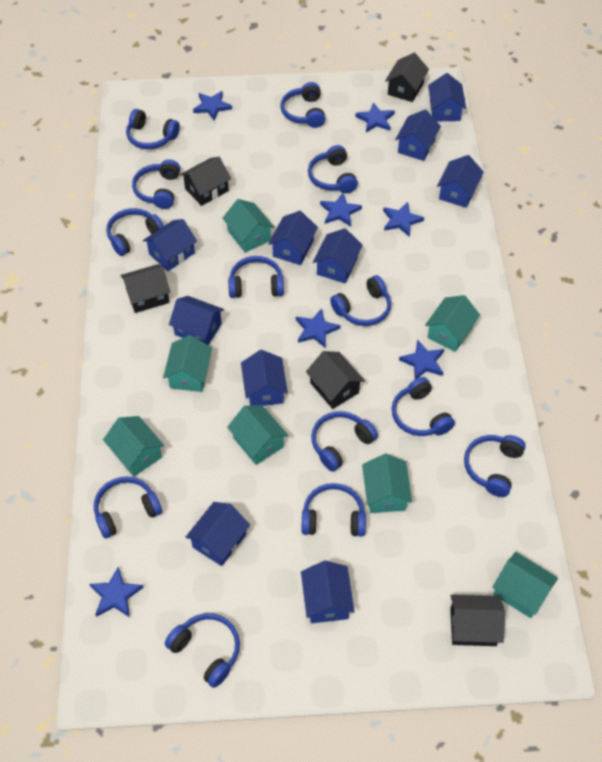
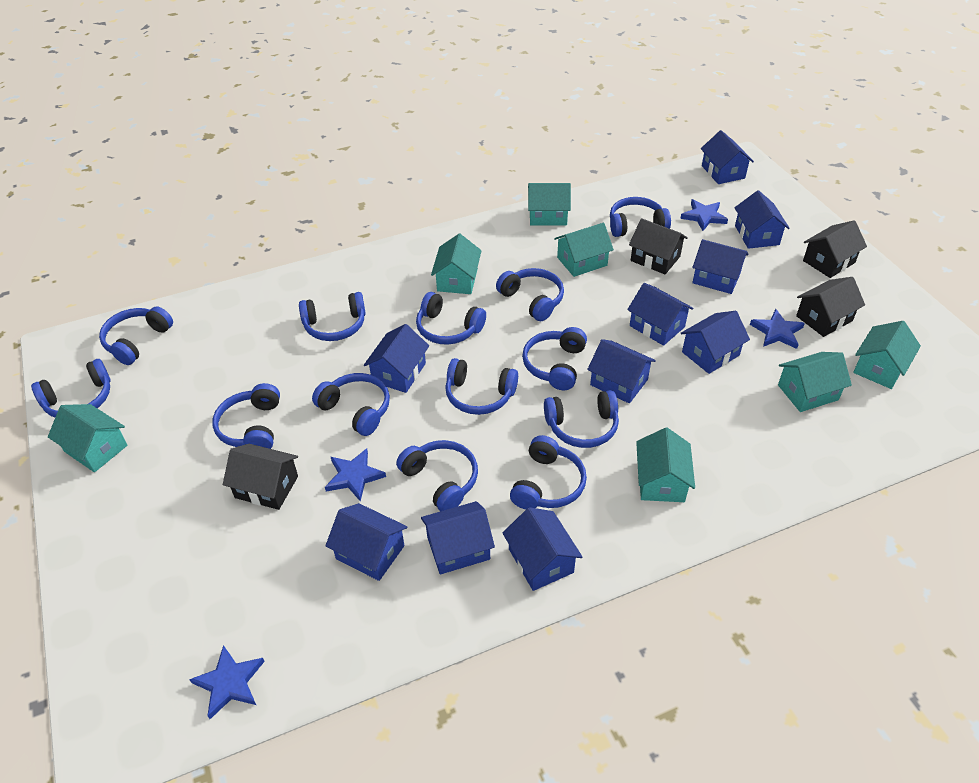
black house: [120,264,171,313] [180,157,231,206] [306,351,365,409] [385,53,429,102] [450,594,505,646] = 5 -> [223,444,298,510] [629,218,688,274] [796,277,865,337] [803,220,867,278] = 4
blue star: [89,567,144,617] [193,91,232,120] [296,308,340,348] [320,193,362,227] [356,102,395,132] [383,202,424,237] [399,339,444,379] = 7 -> [189,645,265,719] [325,448,386,501] [680,199,728,231] [750,309,805,349] = 4

